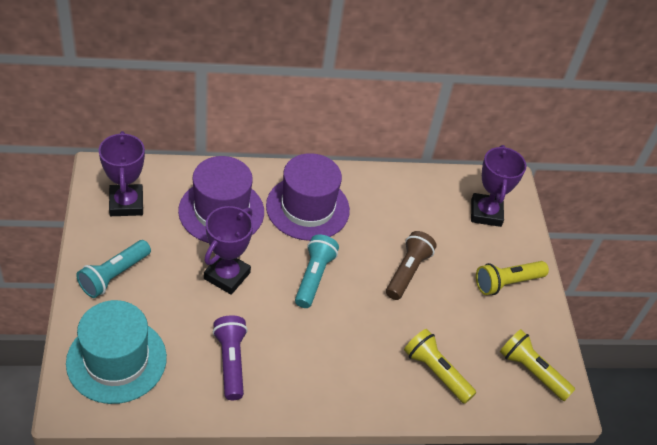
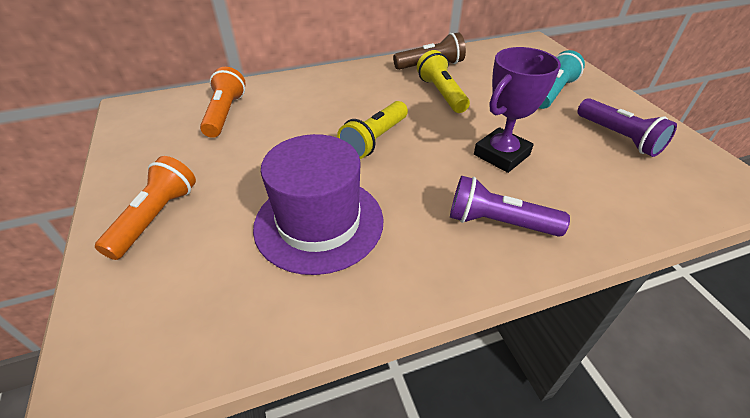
orange flashlight: none = 0 -> [95,156,196,260] [200,67,246,138] = 2
purple flashlight: [213,315,248,400] = 1 -> [450,176,570,237] [577,98,677,157] = 2
purple hat: [178,156,264,243] [266,153,350,241] = 2 -> [253,134,384,275] = 1
purple trophy: [99,131,145,216] [204,206,253,295] [471,145,526,227] = 3 -> [474,47,561,173] = 1
turquoise flashlight: [76,240,151,298] [295,235,339,308] = 2 -> [539,50,585,109] = 1
turquoise hat: [66,300,167,404] = 1 -> none = 0
yellow flashlight: [404,329,476,404] [476,261,549,295] [500,329,575,401] = 3 -> [337,101,408,159] [417,50,470,113] = 2

